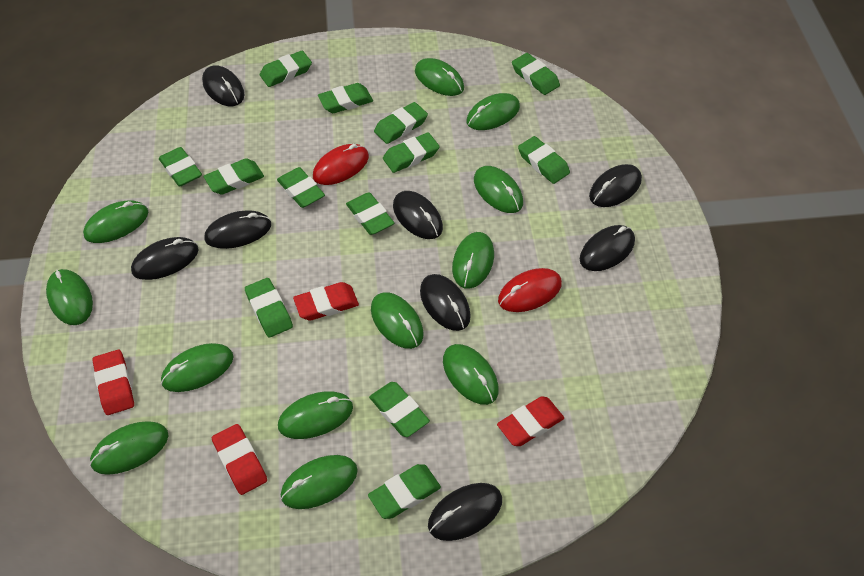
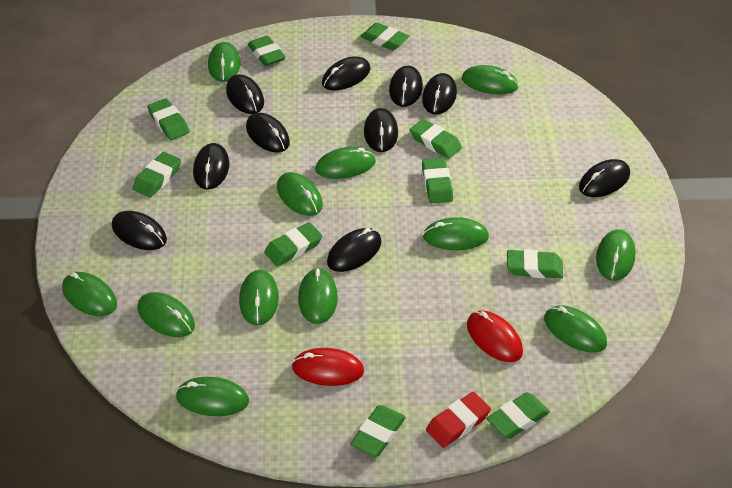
black mouse: [131,237,199,280] [202,65,244,106] [205,210,271,249] [393,191,443,239] [420,274,471,331] [428,483,502,541] [580,225,635,271] [589,164,642,207] = 8 -> [112,211,167,250] [193,143,229,190] [226,74,264,114] [246,113,290,152] [322,56,370,91] [327,228,382,272] [364,108,398,152] [389,66,423,107] [422,73,457,114] [579,159,630,197] = 10
green eraser: [159,147,202,187] [204,158,264,195] [245,278,293,337] [260,51,312,87] [277,167,325,208] [318,83,373,113] [346,192,394,235] [368,464,441,519] [369,382,430,437] [374,102,428,144] [383,132,440,173] [512,53,560,95] [518,136,570,184] = 13 -> [133,152,181,197] [147,98,190,140] [248,36,286,66] [264,222,323,266] [350,405,406,457] [360,23,409,50] [410,119,462,159] [422,158,453,203] [486,392,550,439] [507,249,563,278] = 10
red eraser: [93,350,134,415] [212,424,267,495] [293,282,359,320] [497,396,564,446] = 4 -> [426,392,491,448] = 1

